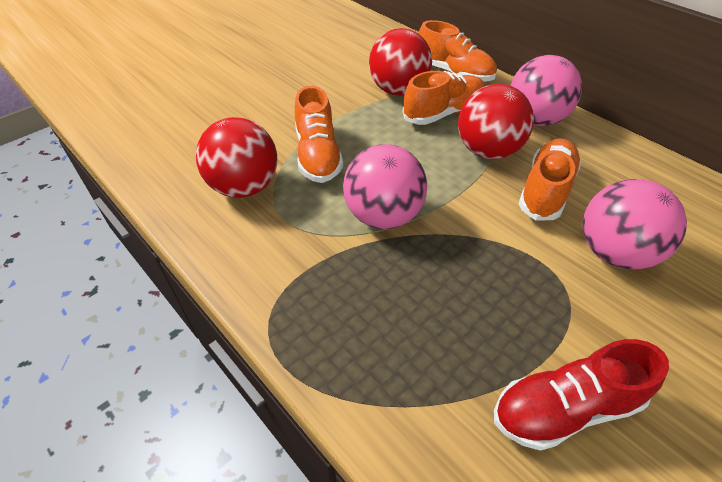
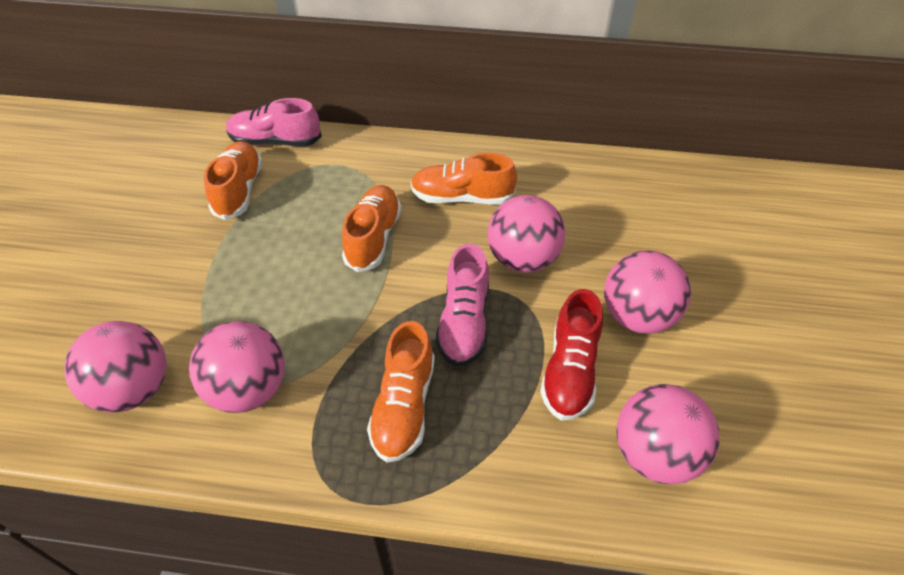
pink ball: [343,144,427,229] [511,55,582,126] [583,179,687,270] = 3 -> [64,321,167,412] [189,321,285,413] [488,195,565,273] [604,250,691,334] [616,384,719,484] = 5
pink shoe: none = 0 -> [226,98,322,146] [436,243,489,367] = 2
red ball: [196,117,277,198] [369,28,432,96] [458,84,534,159] = 3 -> none = 0

